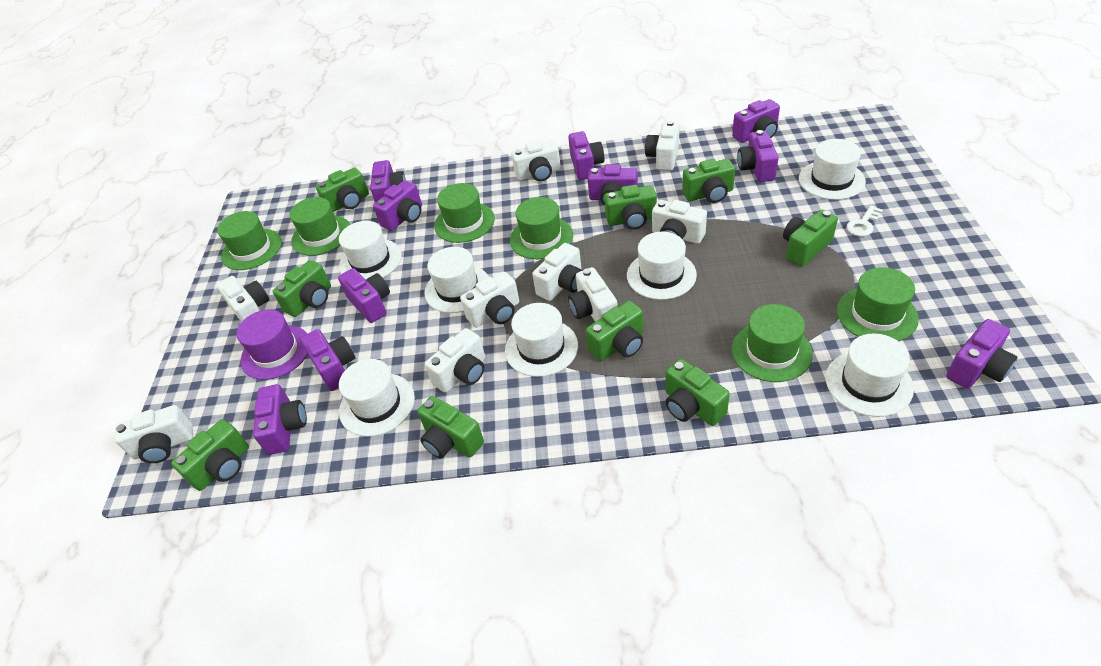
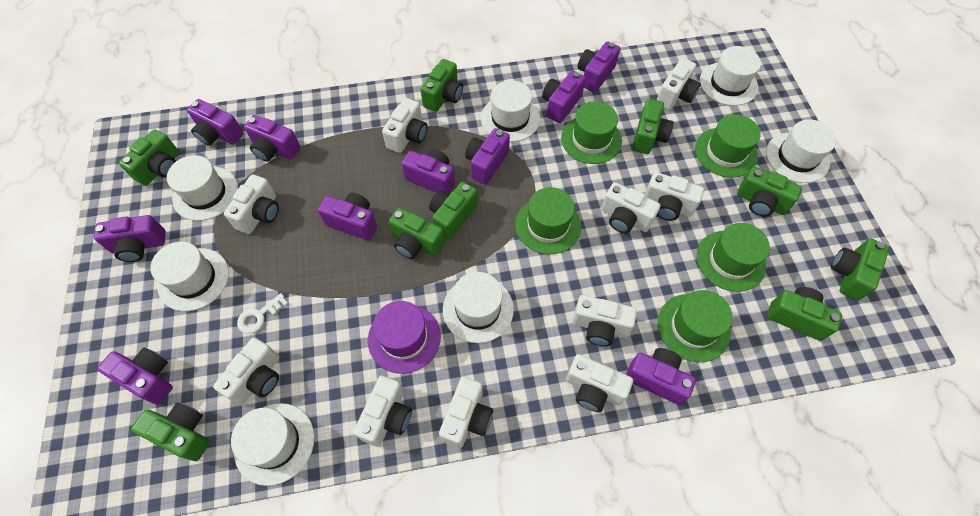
green hat: [217,211,282,270] [289,197,350,256] [434,183,495,243] [510,197,573,259] [732,304,813,382] [837,267,919,341] = 6 -> [515,187,581,254] [561,101,622,164] [658,290,733,362] [695,114,761,178] [697,223,770,292] = 5
white camera: [114,405,193,463] [217,276,269,322] [425,328,485,393] [460,272,519,328] [511,140,561,181] [532,243,583,301] [568,267,618,322] [645,121,679,171] [652,200,707,244] = 9 -> [213,338,279,405] [224,174,279,234] [353,376,412,447] [382,98,428,153] [439,377,493,448] [566,354,633,412] [573,295,637,346] [601,182,661,233] [645,172,704,221] [657,58,701,110] = 10

